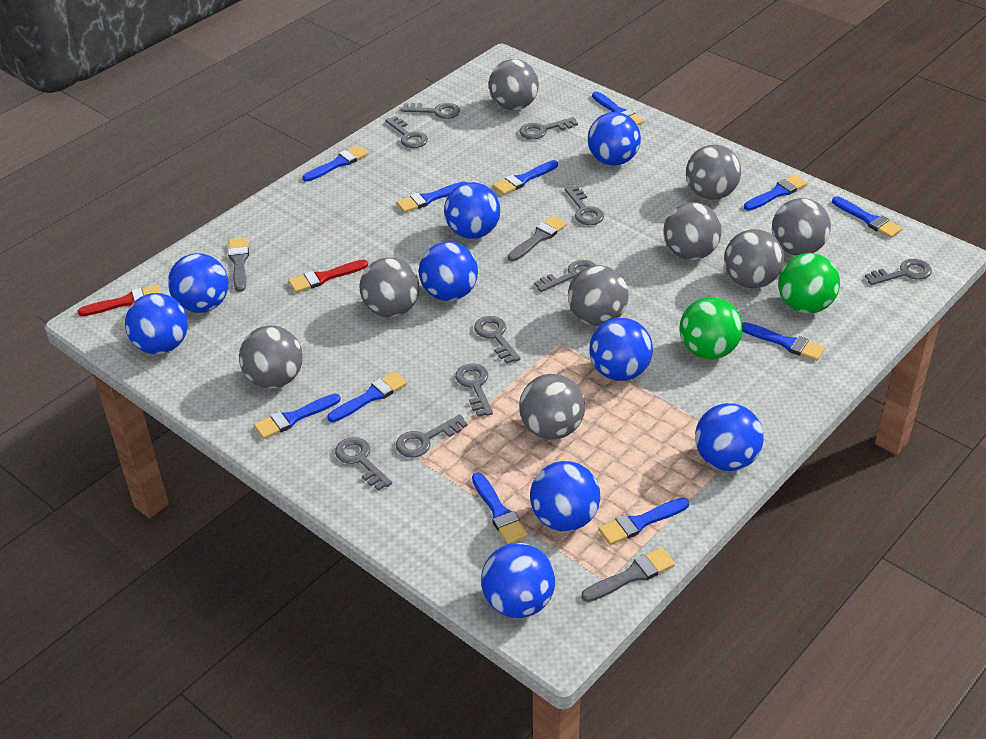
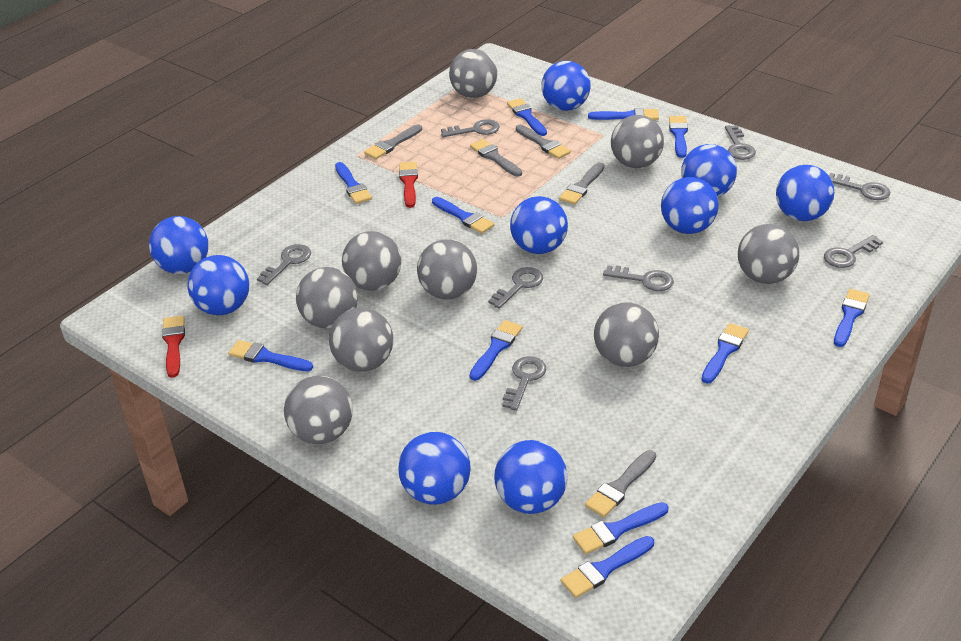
green ball: [680,297,743,359] [778,253,840,313] = 2 -> none = 0
grey brush: [228,238,249,292] [508,216,567,261] [581,548,675,602] = 3 -> [364,125,422,159] [470,139,522,177] [516,125,571,159] [559,162,604,205] [585,450,656,517] = 5
grey key: [335,437,392,491] [385,116,428,148] [396,414,468,457] [401,103,460,119] [455,363,493,417] [474,316,521,364] [519,117,578,139] [534,260,596,292] [565,186,604,225] [865,259,932,285] = 10 -> [257,244,311,285] [441,119,500,137] [488,267,543,309] [502,356,547,411] [603,265,674,291] [725,125,756,160] [824,235,883,268] [829,173,890,200] = 8

